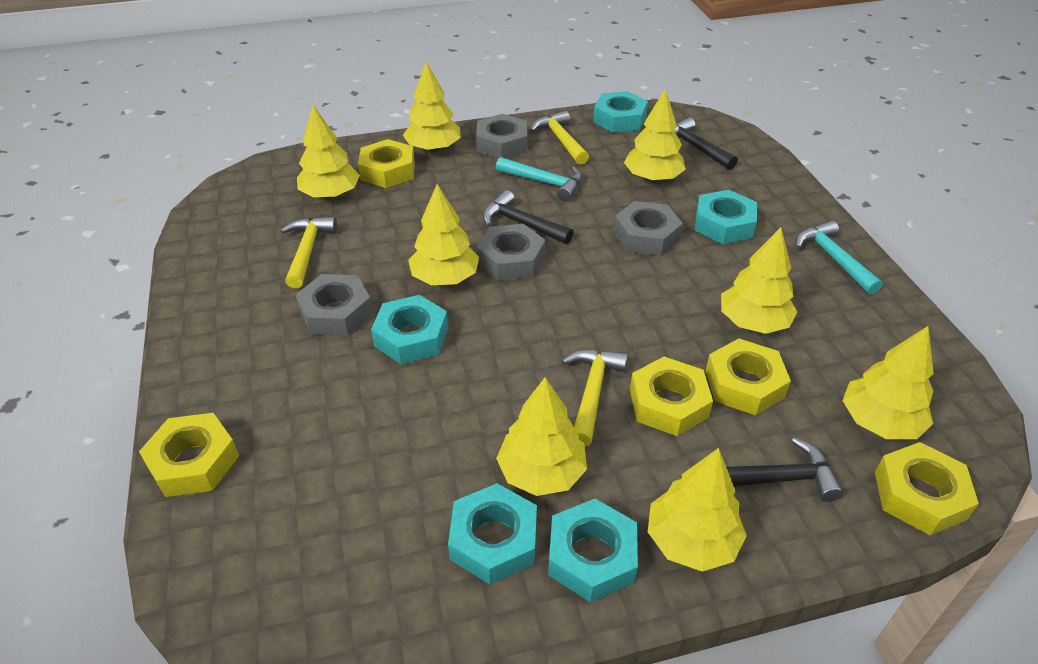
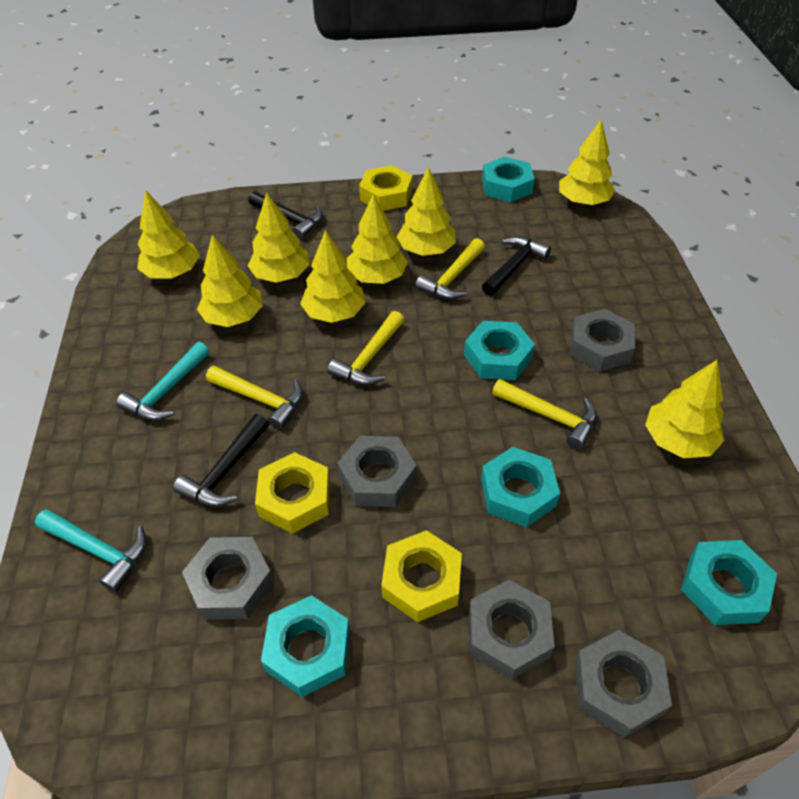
grey nut: [296,274,373,336] [476,114,527,159] [476,224,545,281] [614,201,683,256] = 4 -> [182,537,274,619] [338,436,417,507] [469,580,555,680] [570,309,635,372] [575,630,672,738] = 5
yellow hammer: [280,217,337,288] [530,111,589,165] [562,349,628,447] = 3 -> [206,366,303,430] [328,311,404,385] [415,238,485,300] [492,379,597,450] = 4
yellow nut: [139,413,239,497] [358,139,415,188] [630,357,713,436] [705,338,791,416] [875,442,979,535] = 5 -> [255,452,330,534] [359,165,412,211] [381,530,462,622] = 3

